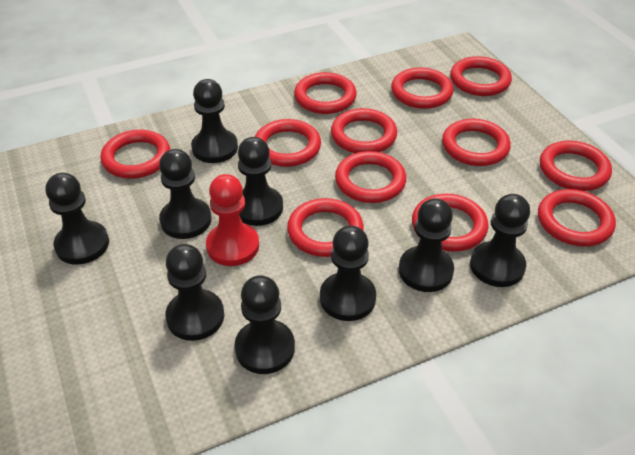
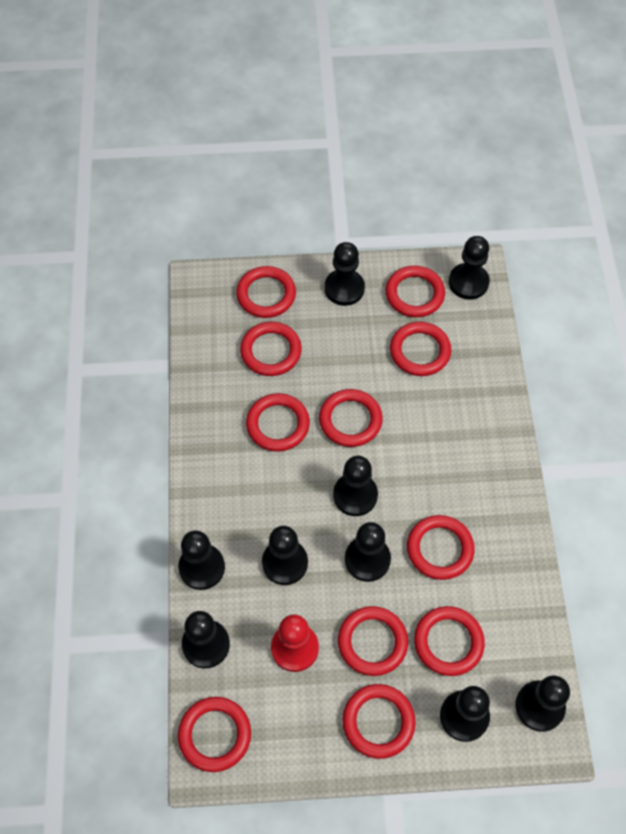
red ring: [101,130,170,179] [255,119,321,167] [287,198,364,257] [294,72,357,114] [331,108,397,153] [335,151,406,203] [391,68,454,109] [412,194,488,252] [442,119,511,166] [450,56,512,96] [538,189,616,247] [540,141,612,191] = 12 -> [178,697,251,772] [236,266,296,318] [240,322,302,376] [246,393,310,451] [319,389,383,447] [338,606,408,676] [343,684,416,759] [385,266,445,317] [390,322,451,376] [407,515,475,580] [414,606,485,676] = 11

